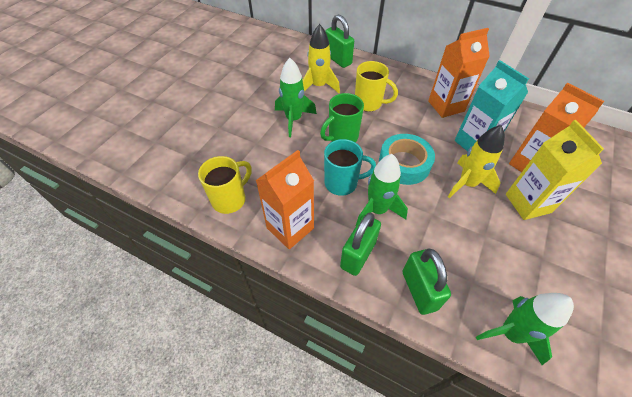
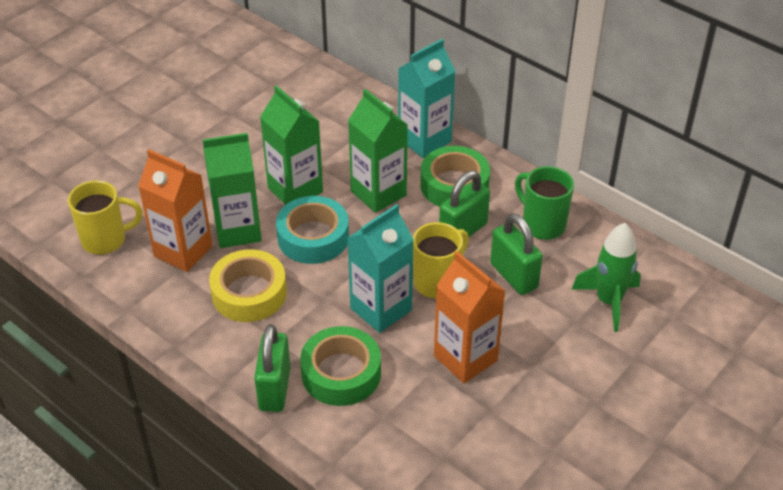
green carton: none = 0 -> [203,133,262,248] [260,85,323,205] [348,89,408,213] = 3
green rocket: [275,58,317,137] [356,154,408,226] [476,293,574,365] = 3 -> [571,223,641,332] = 1
green tape: none = 0 -> [300,326,381,406] [420,146,490,207] = 2
orange carton: [256,150,314,249] [428,28,490,118] [509,83,605,172] = 3 -> [138,149,213,272] [434,251,505,383] = 2
turquoise carton: [455,60,529,152] = 1 -> [347,204,414,333] [398,39,456,158] = 2
turquoise mug: [324,139,376,196] = 1 -> none = 0
yellow carton: [506,120,604,220] = 1 -> none = 0
yellow rocket: [302,24,340,93] [448,125,505,198] = 2 -> none = 0
yellow tape: none = 0 -> [209,249,287,322] = 1

